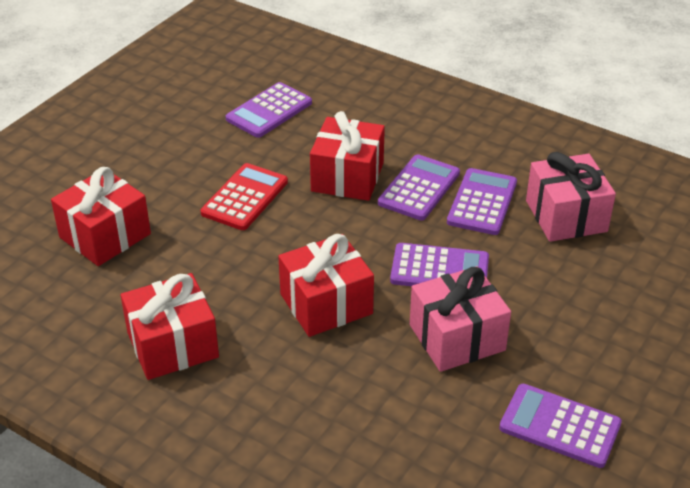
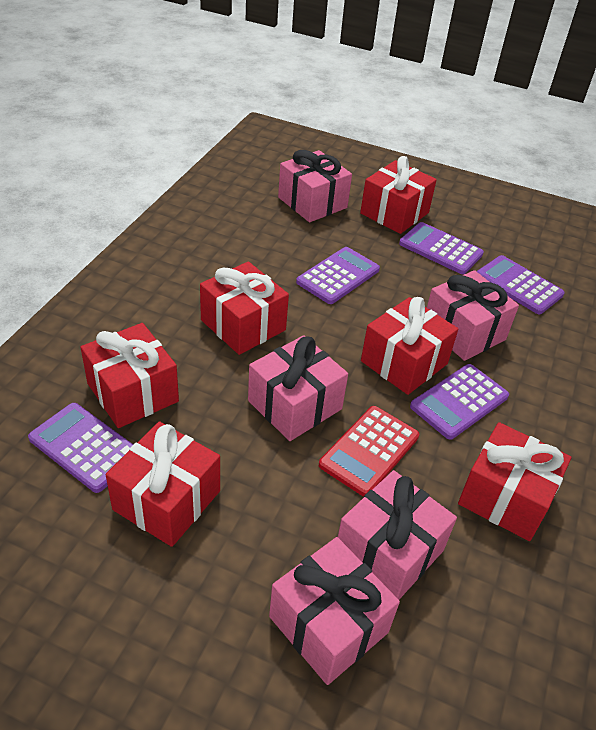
pink gift: [410,266,511,372] [526,152,616,242] = 2 -> [248,335,348,441] [269,537,400,685] [278,150,352,222] [338,470,457,599] [427,270,519,361] = 5
red gift: [51,167,151,266] [121,273,219,380] [278,234,374,337] [310,111,385,201] = 4 -> [80,323,179,428] [106,421,220,547] [200,261,289,355] [360,156,437,234] [361,297,458,395] [458,422,571,541] = 6

